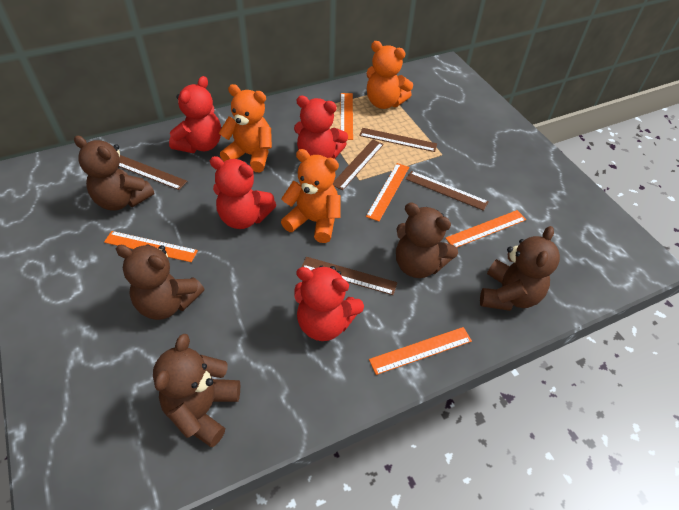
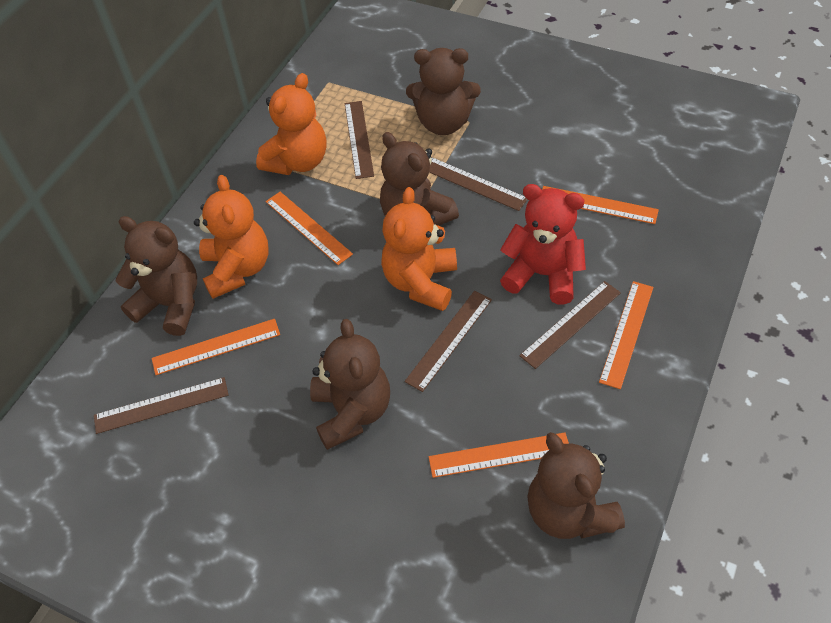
red teddy bear: [169,76,221,153] [210,156,276,229] [294,96,348,159] [294,266,364,341] = 4 -> [500,184,586,304] = 1

